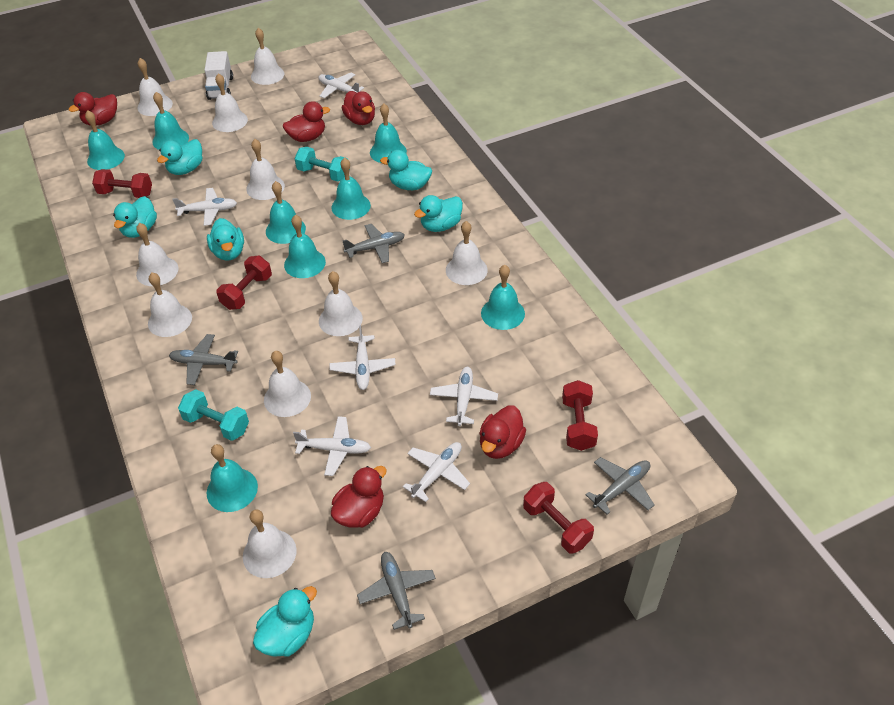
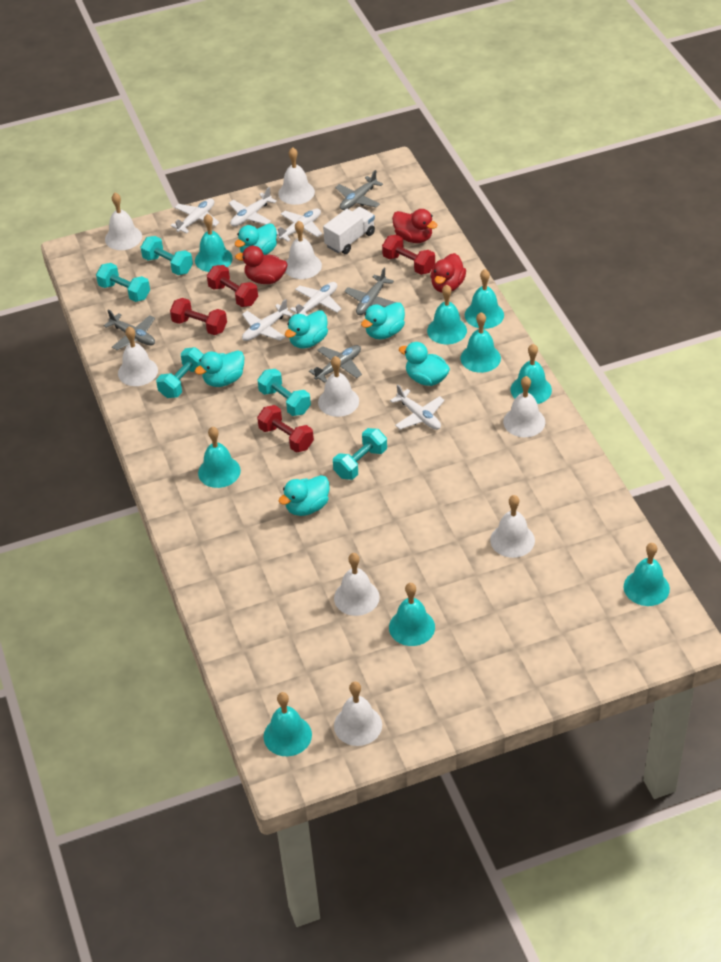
red duck: [69,92,117,125] [283,101,330,142] [331,466,387,528] [342,91,375,125] [479,406,526,459] = 5 -> [235,246,287,284] [392,209,438,243] [430,253,466,293] = 3
turquoise bell: [85,110,125,170] [152,92,189,150] [206,444,258,512] [266,181,306,244] [284,215,326,278] [331,157,371,220] [370,104,407,163] [481,265,525,330] = 8 -> [195,214,233,272] [198,427,241,488] [264,692,312,756] [389,583,435,646] [427,285,467,344] [460,312,501,373] [465,269,504,329] [510,344,552,404] [624,543,670,606] = 9
turquoise dumbbell: [178,390,249,441] [294,147,348,181] = 2 -> [96,263,150,302] [141,236,193,275] [156,347,204,398] [257,369,311,416] [333,428,387,480] = 5
white bell: [136,223,179,286] [138,58,173,116] [148,272,192,337] [212,73,248,132] [243,509,297,578] [246,139,285,200] [251,28,284,85] [264,351,311,417] [319,271,363,336] [446,221,488,285] = 10 -> [105,193,142,250] [118,327,158,386] [278,147,315,205] [285,221,322,279] [318,356,359,417] [334,553,380,616] [334,682,382,746] [490,495,535,558] [503,376,545,437] = 9

